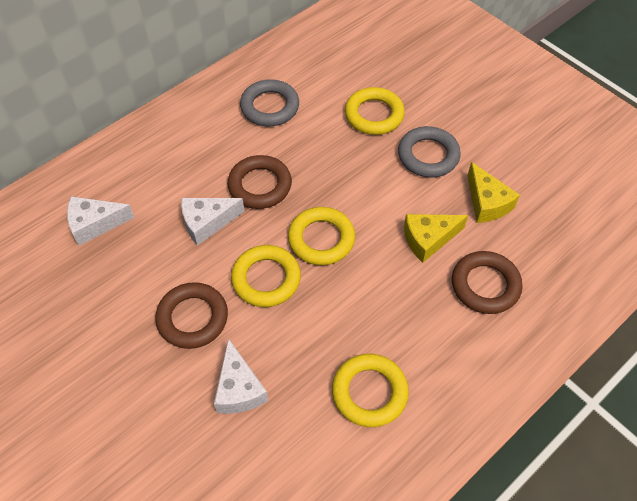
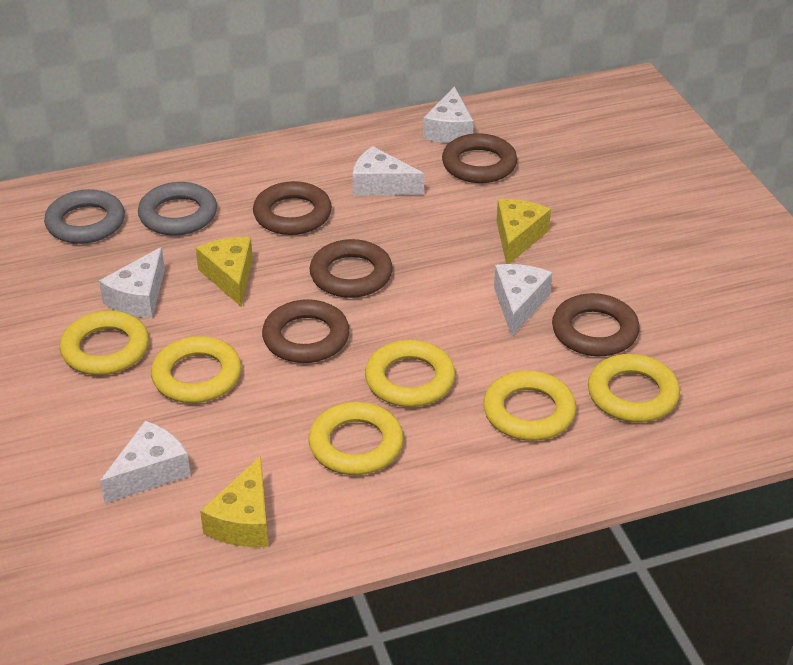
brown ring: [155,282,228,349] [228,155,292,209] [452,251,522,314] = 3 -> [253,181,332,235] [262,299,350,363] [310,239,393,298] [442,133,517,183] [552,293,640,356] = 5
white cheese: [67,196,134,246] [181,198,245,246] [214,338,268,414] = 3 -> [99,247,165,318] [100,421,191,503] [353,146,424,195] [423,86,474,143] [494,264,552,337] = 5
yellow cheese: [404,214,468,263] [467,162,520,223] = 2 -> [196,237,253,307] [200,456,268,547] [497,199,551,264] = 3
yellow ring: [231,245,301,307] [288,207,355,265] [332,354,409,427] [345,87,405,135] = 4 -> [60,310,149,375] [151,336,241,403] [308,402,403,475] [365,340,455,407] [483,370,576,441] [588,354,680,422] = 6

